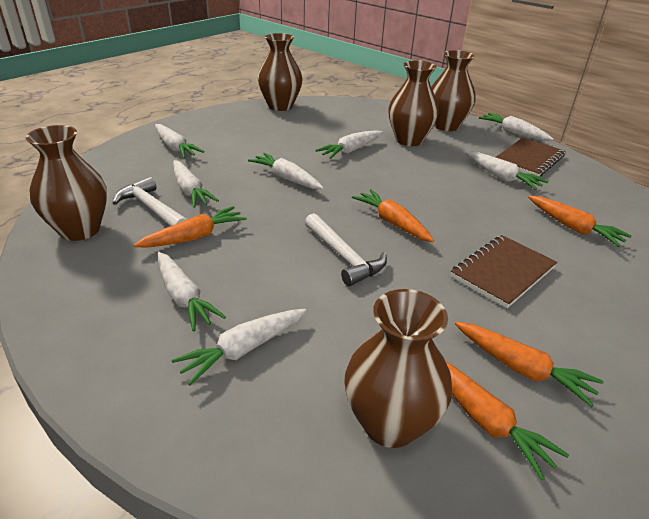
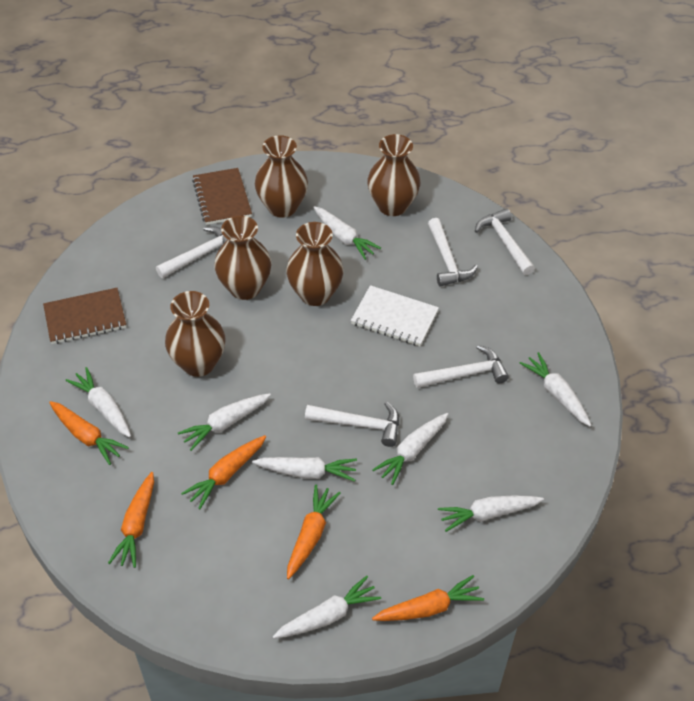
white hammer: [112,177,188,226] [305,213,387,286] = 2 -> [156,226,227,278] [305,402,399,447] [413,345,509,388] [428,218,478,286] [475,208,535,275] = 5
white notebook: none = 0 -> [351,285,439,346] = 1

